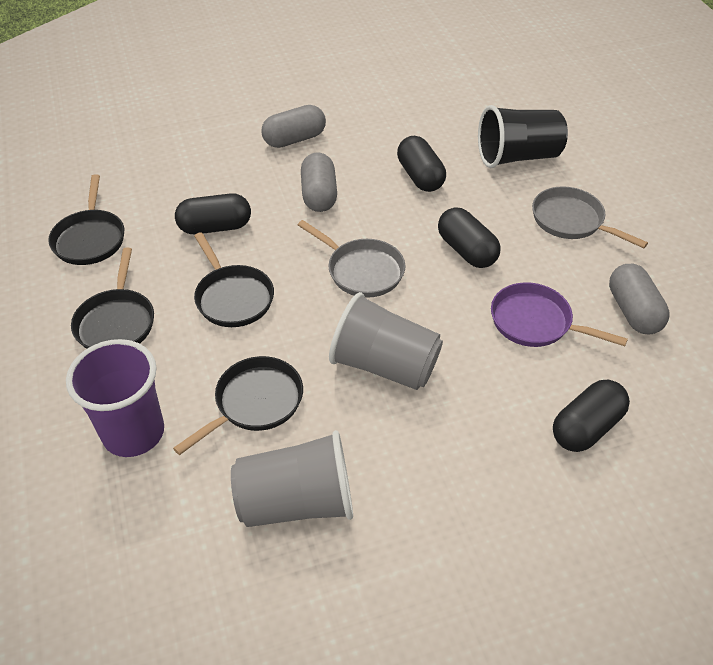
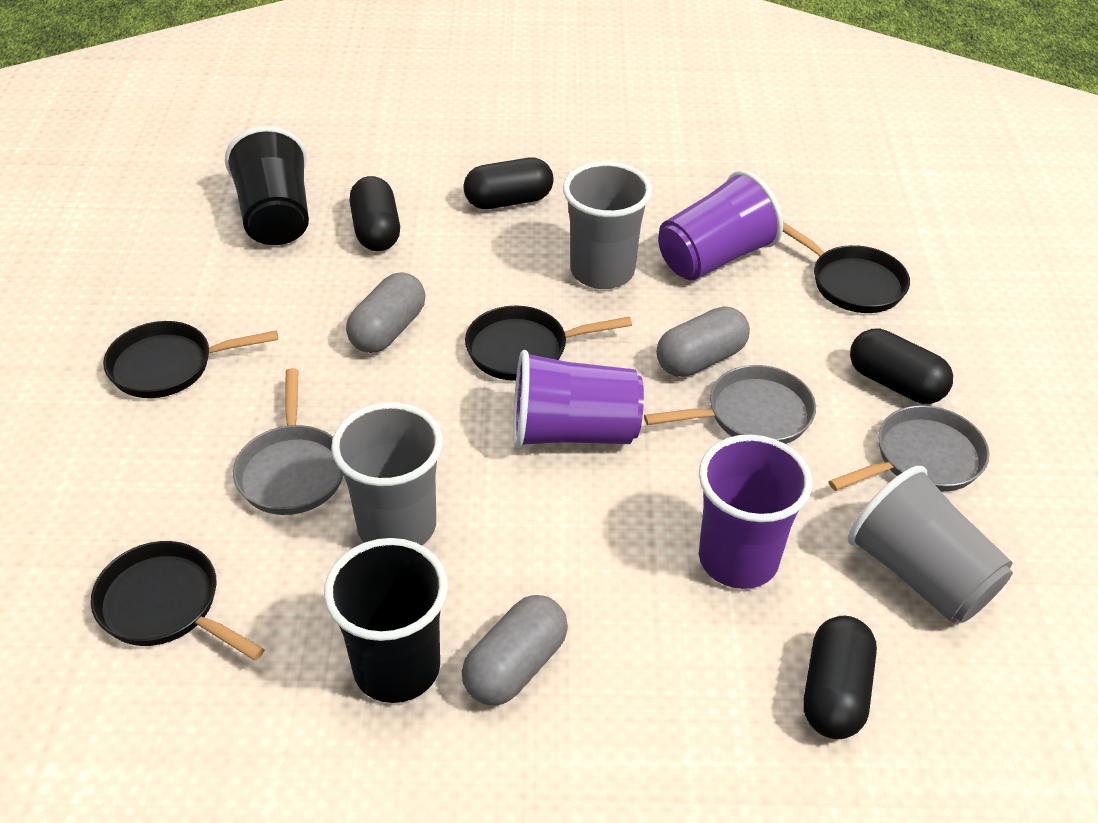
black cup: [478,105,568,168] = 1 -> [225,126,309,245] [324,538,448,703] = 2
grey cup: [231,430,353,527] [329,292,443,390] = 2 -> [331,402,443,545] [563,161,652,289] [848,466,1013,623] = 3
grey pan: [298,220,405,298] [532,186,648,248] = 2 -> [233,368,343,515] [644,365,816,444] [828,405,989,492] = 3
purple cup: [66,339,164,457] = 1 -> [513,350,644,448] [658,170,783,280] [699,435,812,589] = 3
purple pan: [491,282,628,347] = 1 -> none = 0

